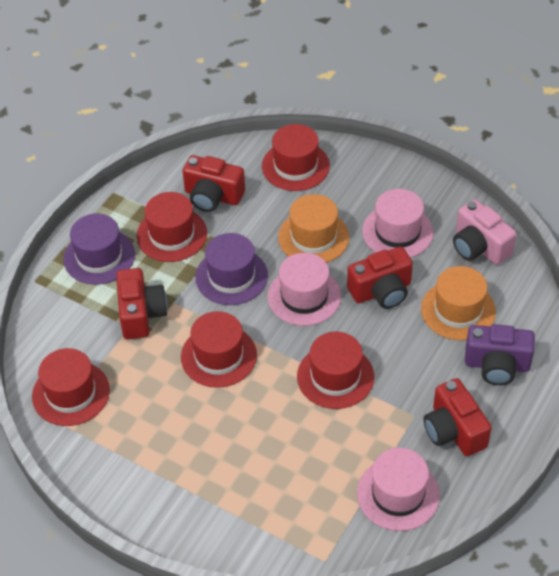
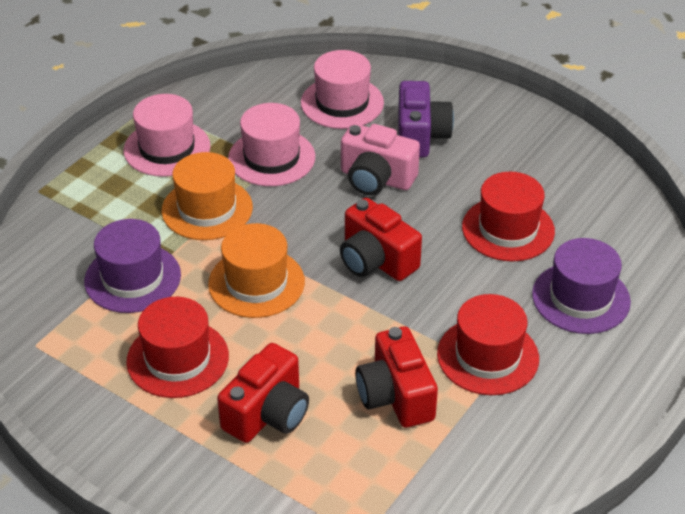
red camera: [116,268,167,339] [183,155,245,212] [347,247,413,309] [424,378,492,456] = 4 -> [217,343,309,443] [340,198,422,281] [355,326,438,428] = 3
red hat: [32,348,110,426] [136,192,207,262] [181,311,257,388] [262,124,330,191] [297,332,374,409] = 5 -> [126,297,229,398] [437,294,539,395] [462,172,555,261] = 3

